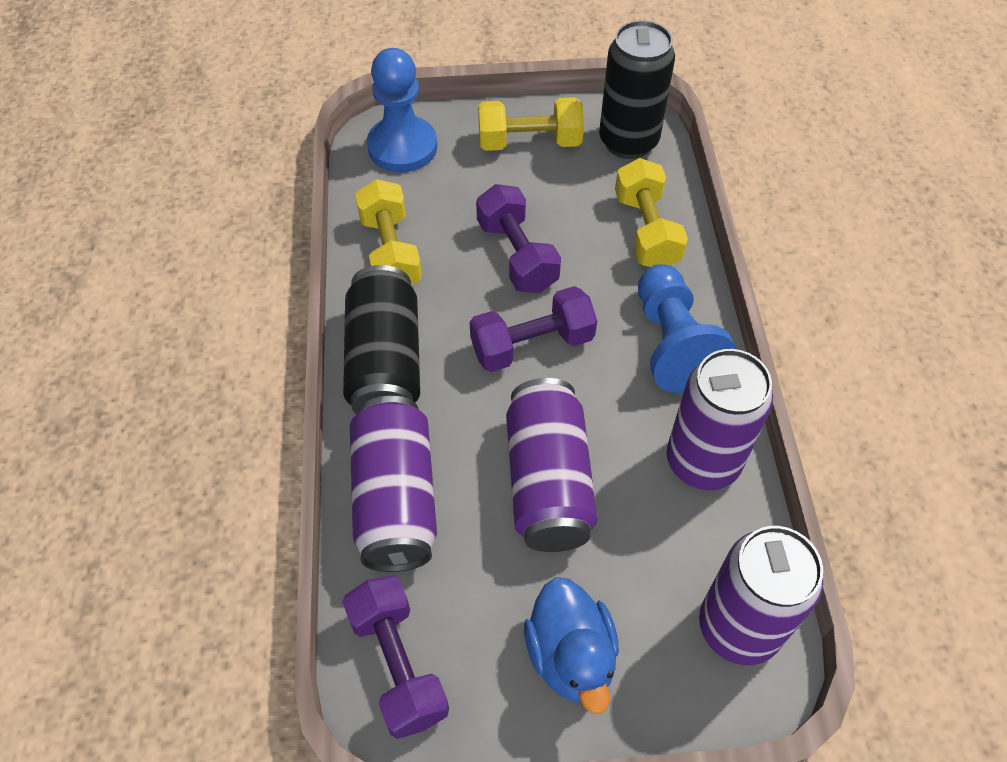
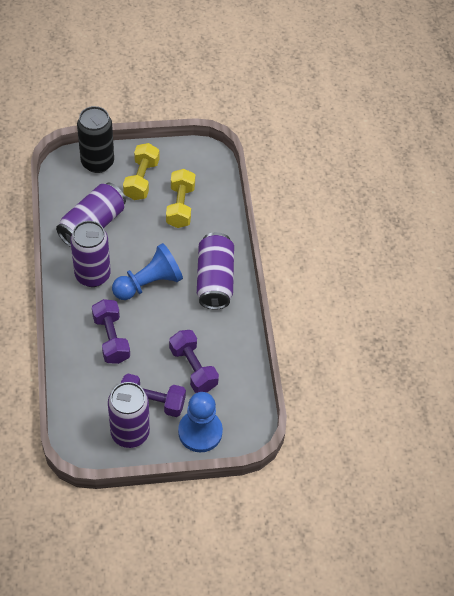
black can: [343,265,420,415] [599,20,675,159] = 2 -> [77,106,114,173] = 1
blue duck: [524,577,619,714] = 1 -> none = 0
yellow dumbbell: [355,179,422,286] [478,97,584,151] [615,158,688,267] = 3 -> [123,143,159,200] [166,169,195,228] = 2

